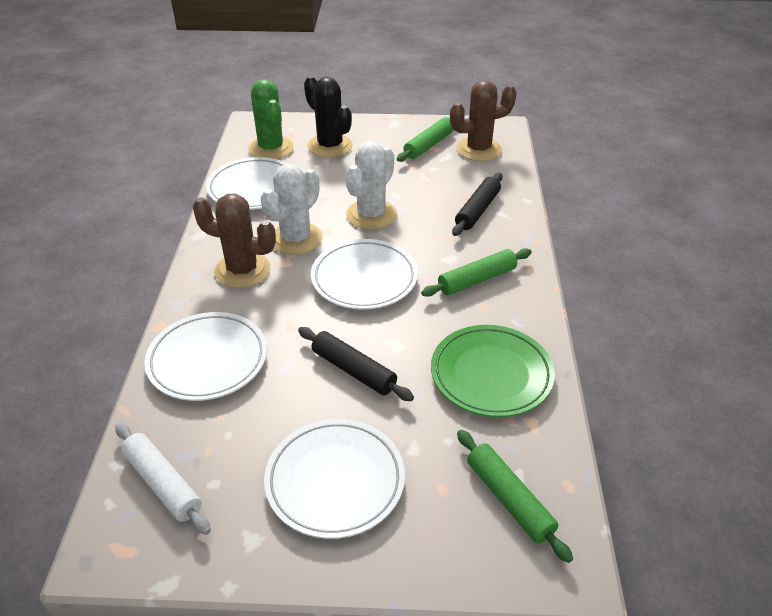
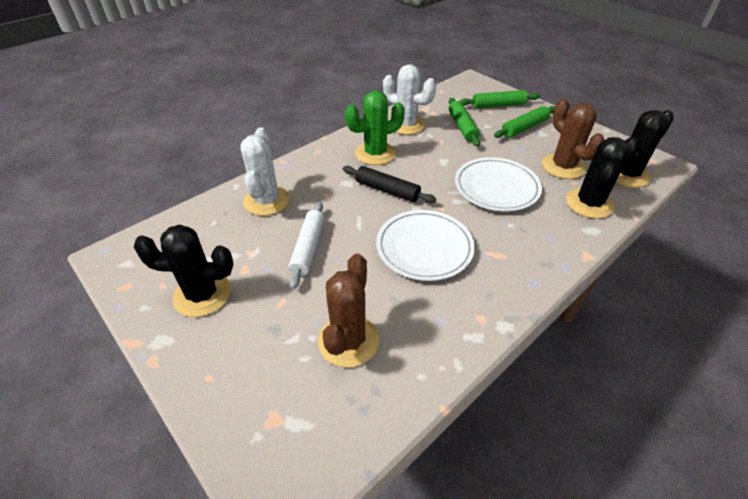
black cactus: [304,76,353,158] = 1 -> [134,225,234,317] [566,137,630,219] [615,110,674,188] = 3
black rolling pin: [298,327,414,401] [452,173,503,236] = 2 -> [343,166,436,203] = 1
green plate: [431,325,555,417] = 1 -> none = 0
white plate: [144,312,267,401] [206,157,288,210] [264,419,405,539] [311,239,418,309] = 4 -> [376,210,475,281] [455,157,542,212] = 2

